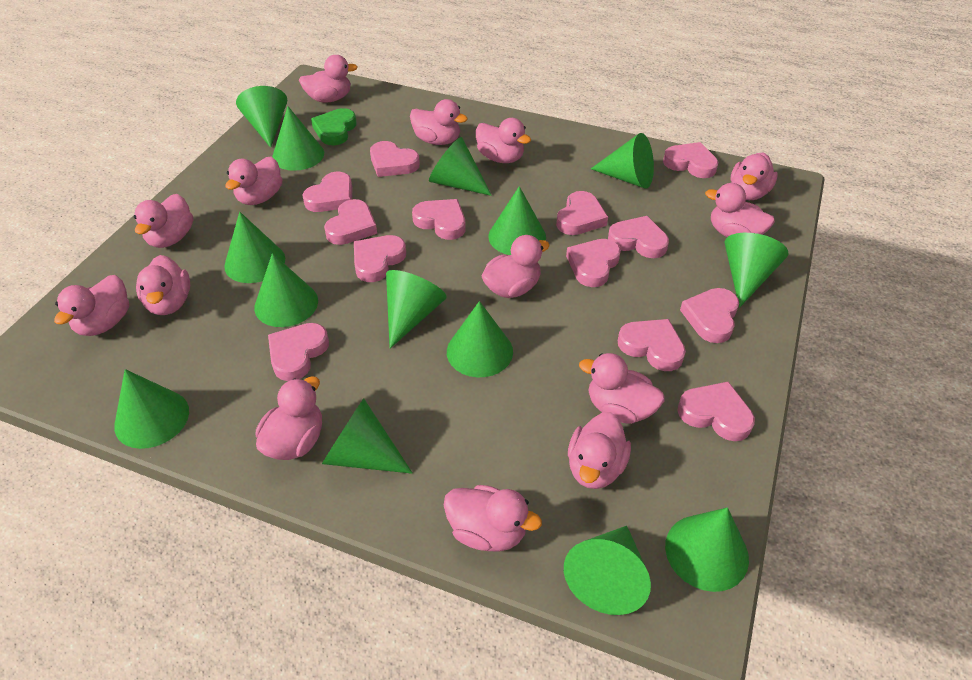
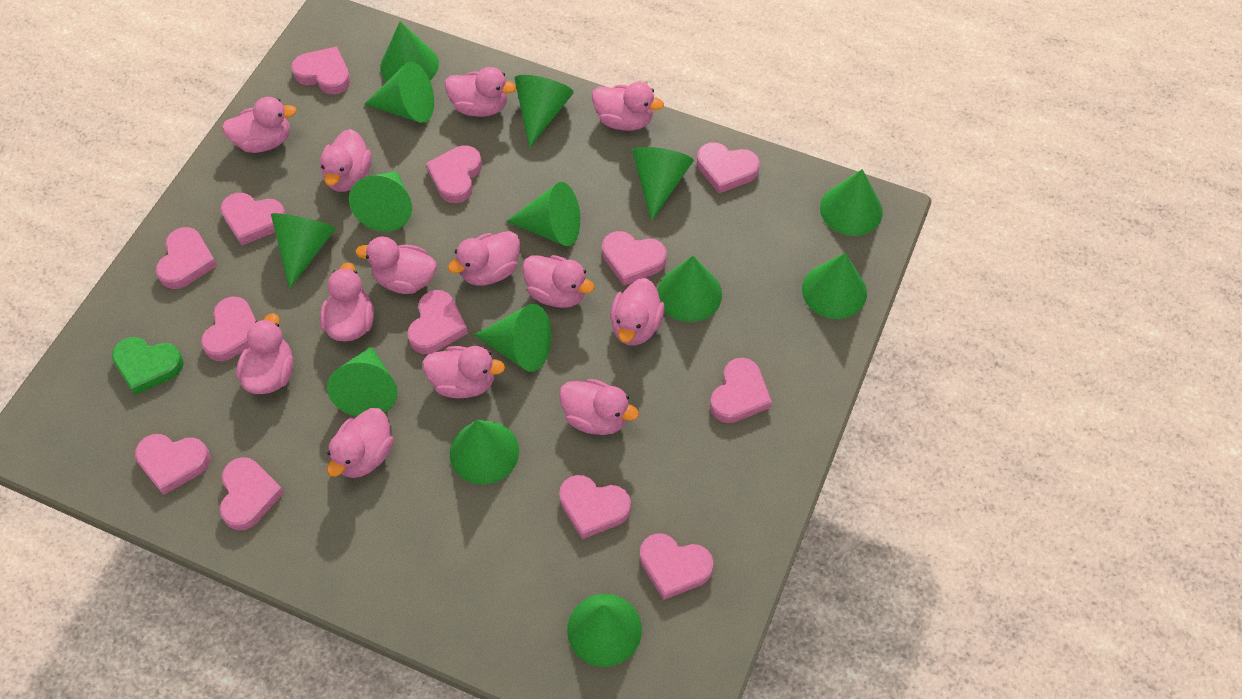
pink duck: [54,275,129,336] [134,194,193,248] [136,255,190,315] [226,156,283,205] [256,376,322,460] [299,55,358,103] [410,99,468,145] [444,485,542,552] [476,118,531,163] [481,235,550,298] [568,412,631,489] [579,353,665,424] [705,183,775,237] [731,152,778,200] = 14 -> [222,97,297,153] [236,313,293,394] [320,129,371,192] [320,262,374,341] [327,408,394,478] [355,237,437,294] [422,346,505,398] [445,67,516,117] [448,231,520,286] [522,255,595,308] [559,379,639,435] [592,82,664,131] [610,278,665,346] = 13

